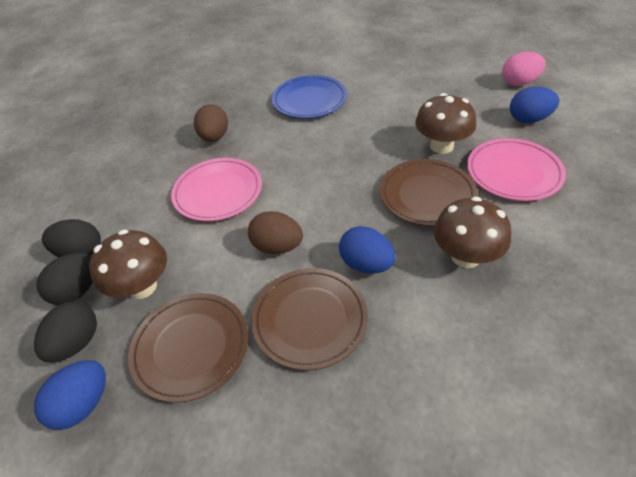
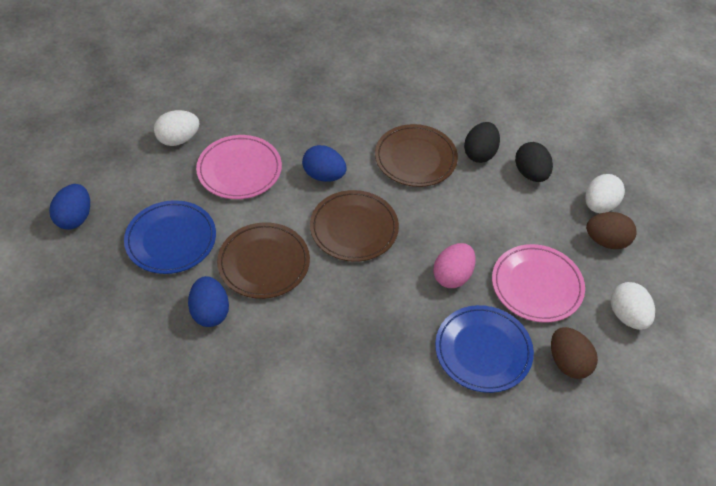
black egg: [34,302,97,363] [37,252,93,305] [42,219,101,257] = 3 -> [464,122,500,163] [515,142,553,182] = 2
blue plate: [272,75,347,118] = 1 -> [124,200,216,274] [435,305,534,393] = 2
brown mushroom: [89,230,167,299] [415,93,476,154] [434,197,511,268] = 3 -> none = 0
white egg: none = 0 -> [154,110,199,146] [585,174,625,213] [611,282,655,330] = 3

